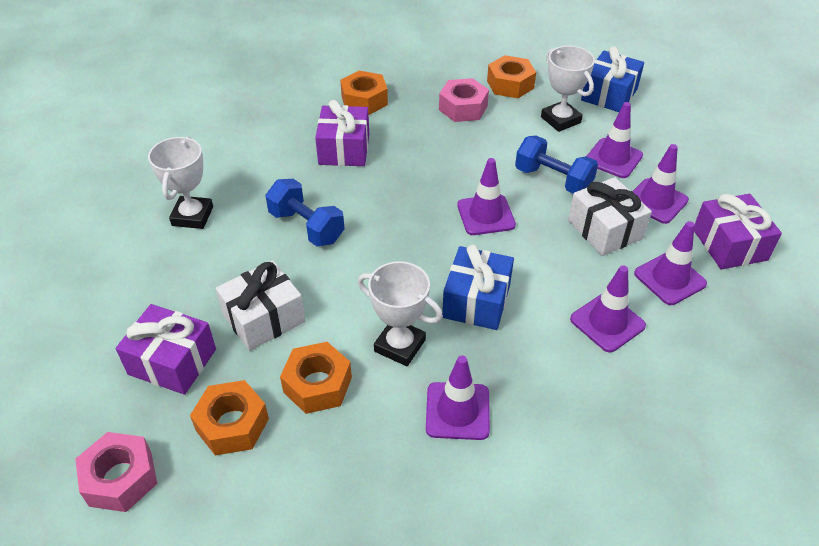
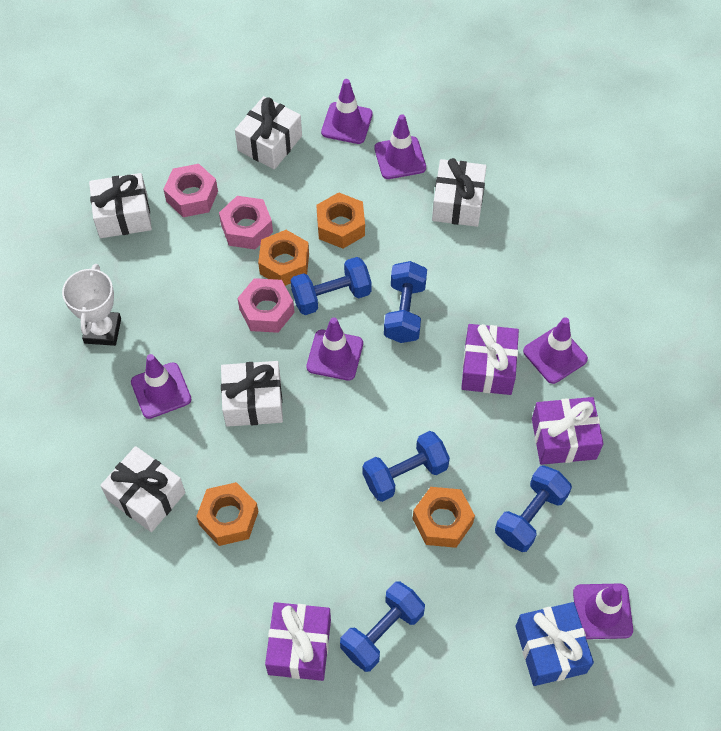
blue dumbbell: [266,179,345,247] [515,136,598,193] = 2 -> [291,257,372,315] [340,581,425,672] [363,431,450,502] [384,261,427,343] [495,465,572,552] = 5
blue gift: [442,244,514,330] [581,46,644,112] = 2 -> [515,602,594,686] = 1
pink nut: [75,432,157,512] [439,78,489,122] = 2 -> [163,164,218,217] [219,196,273,249] [238,278,295,333] = 3
white gift: [216,260,305,351] [568,177,652,256] = 2 -> [89,173,152,238] [100,446,185,532] [221,361,283,427] [235,96,302,170] [432,158,487,227] = 5
white trophy: [148,136,213,229] [358,261,443,366] [541,46,595,132] = 3 -> [62,264,121,346] = 1

